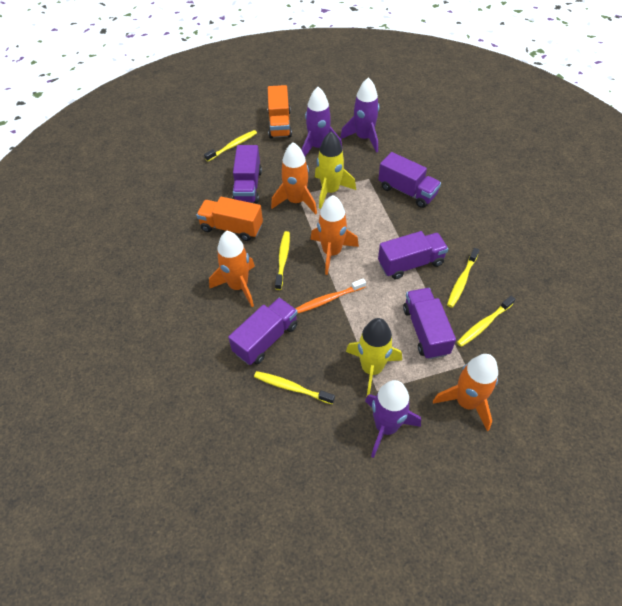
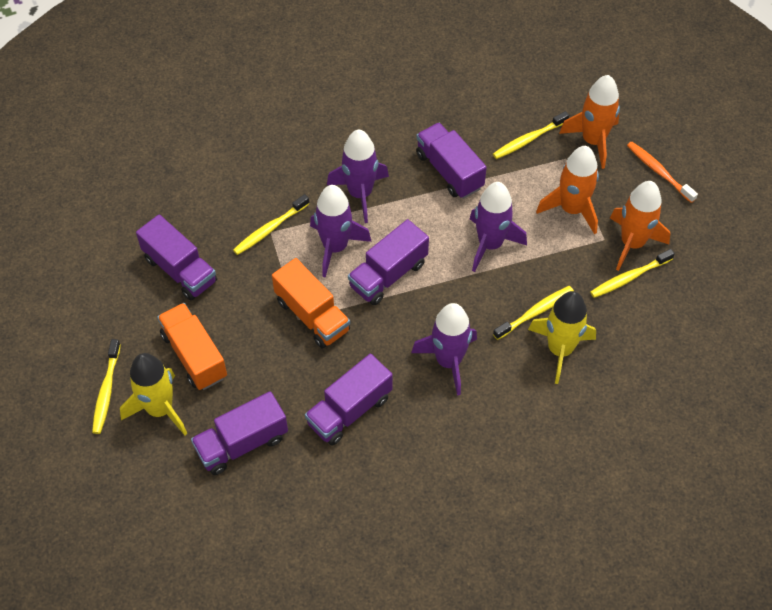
orange rocket: [209,231,255,307] [271,142,317,214] [311,195,359,275] [433,354,498,431] = 4 -> [536,146,599,235] [559,75,620,169] [610,181,670,271] = 3
purple rocket: [302,87,343,156] [340,77,379,153] [365,380,421,458] = 3 -> [310,185,372,278] [327,130,389,223] [411,303,477,396] [470,182,527,272] = 4

